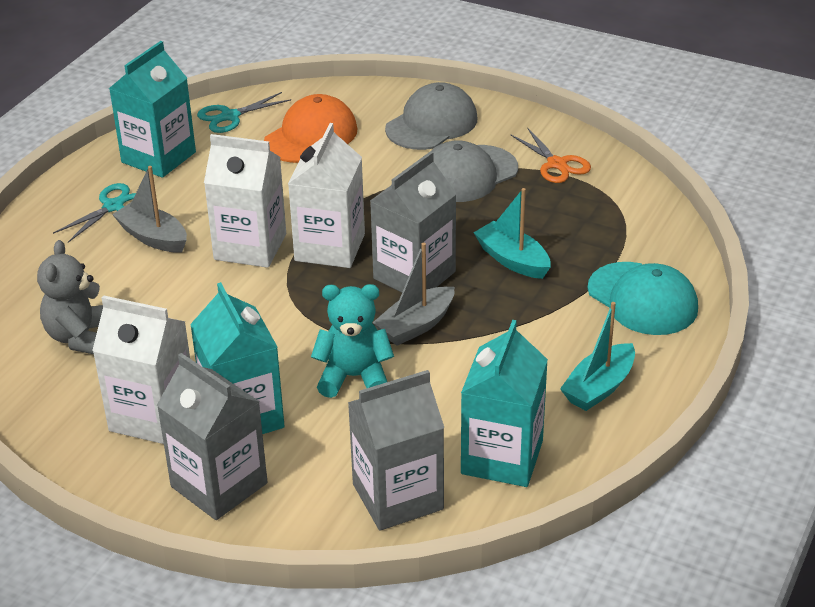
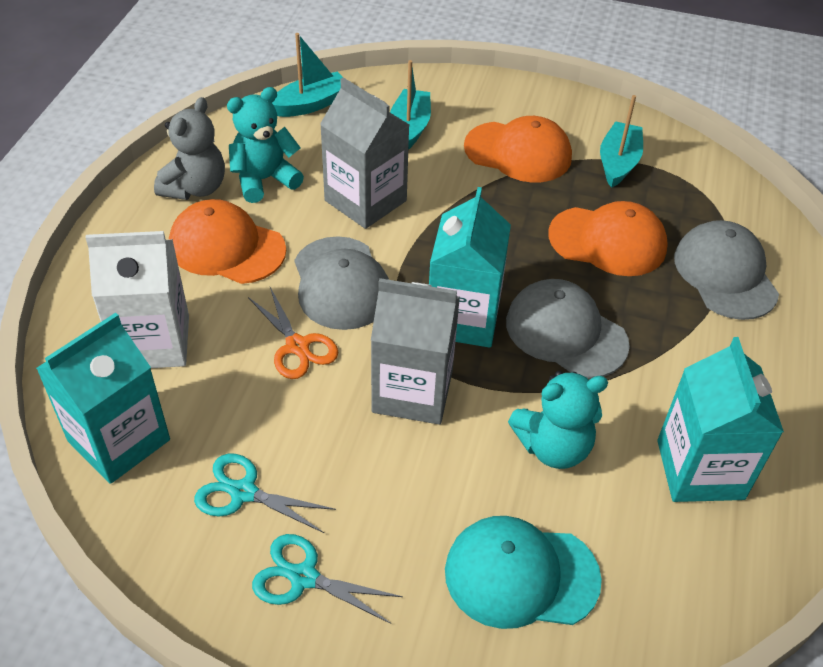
grey boat: [112,166,187,252] [373,243,454,346] = 2 -> none = 0
grey cap: [385,82,478,150] [431,140,518,202] = 2 -> [294,236,389,330] [506,279,630,379] [674,220,779,320] = 3
grey carton: [157,353,267,520] [348,370,444,531] [370,151,456,292] = 3 -> [320,77,409,229] [371,278,460,425] = 2
orange cap: [264,94,357,163] = 1 -> [169,199,286,284] [464,116,572,183] [548,201,668,276] = 3
turquoise boat: [473,188,551,279] [560,302,635,411] = 2 -> [272,33,343,117] [390,60,431,150] [600,95,643,188] = 3
turquoise teddy bear: [311,284,394,398] = 1 -> [227,87,304,203] [508,371,608,469] = 2
white carton: [92,295,190,444] [204,134,286,268] [288,123,365,268] = 3 -> [85,231,189,368] = 1

